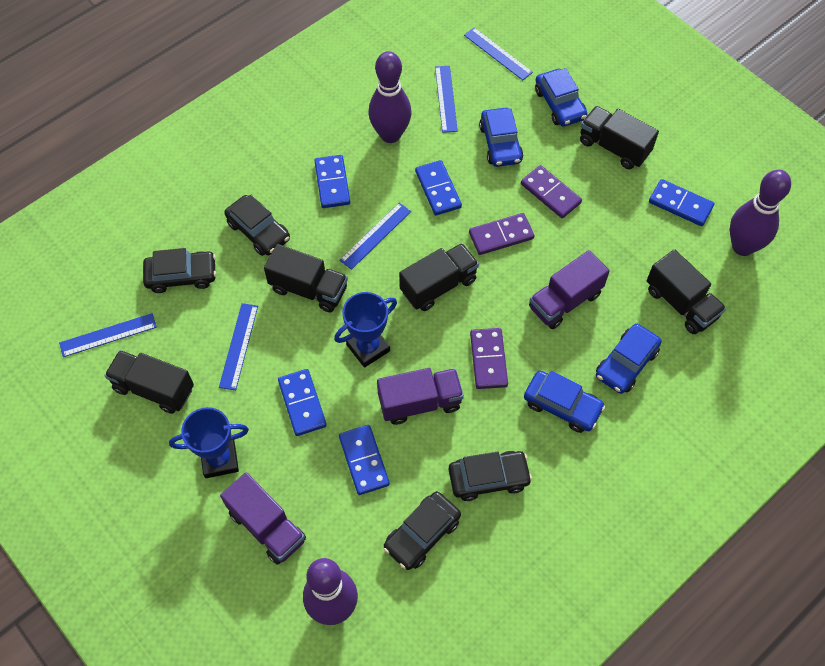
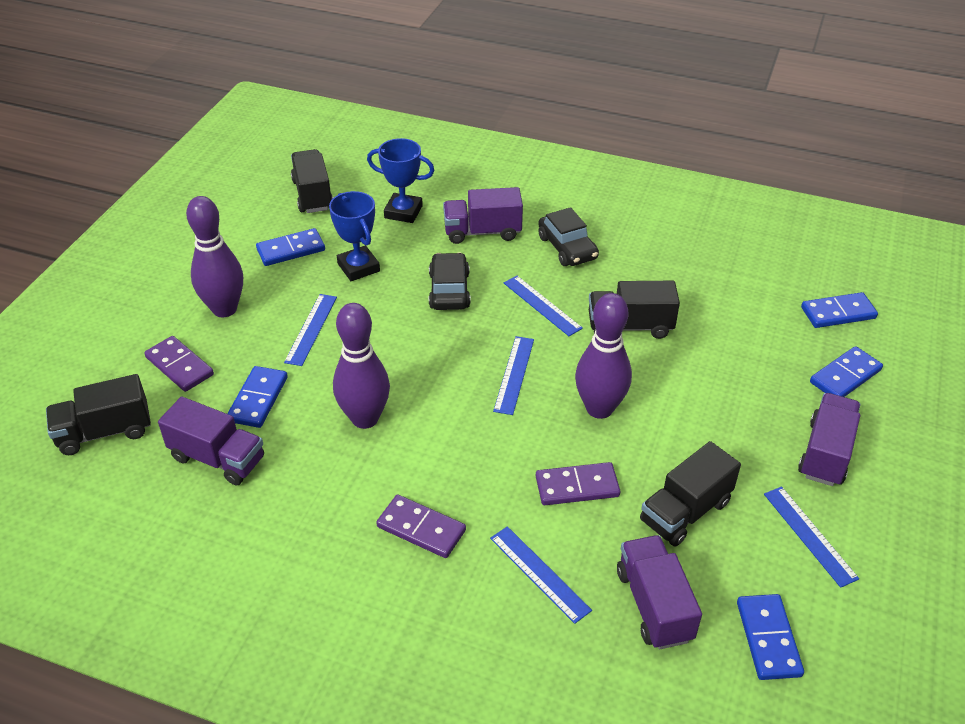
black car: [143,248,216,293] [224,195,290,256] [384,491,461,570] [449,451,532,501] = 4 -> [429,253,471,310] [538,207,599,266] = 2
black truck: [104,350,194,414] [264,244,348,312] [399,243,479,311] [580,106,659,169] [647,249,726,334] = 5 -> [46,374,151,455] [291,149,333,213] [589,281,680,339] [640,441,741,547] = 4
blue car: [479,108,523,167] [524,371,605,433] [535,68,587,126] [596,323,662,394] = 4 -> none = 0
purple truck: [220,472,306,565] [377,368,464,425] [529,250,610,329] = 3 -> [158,397,264,485] [443,187,523,244] [617,535,702,649] [798,393,861,486] = 4

